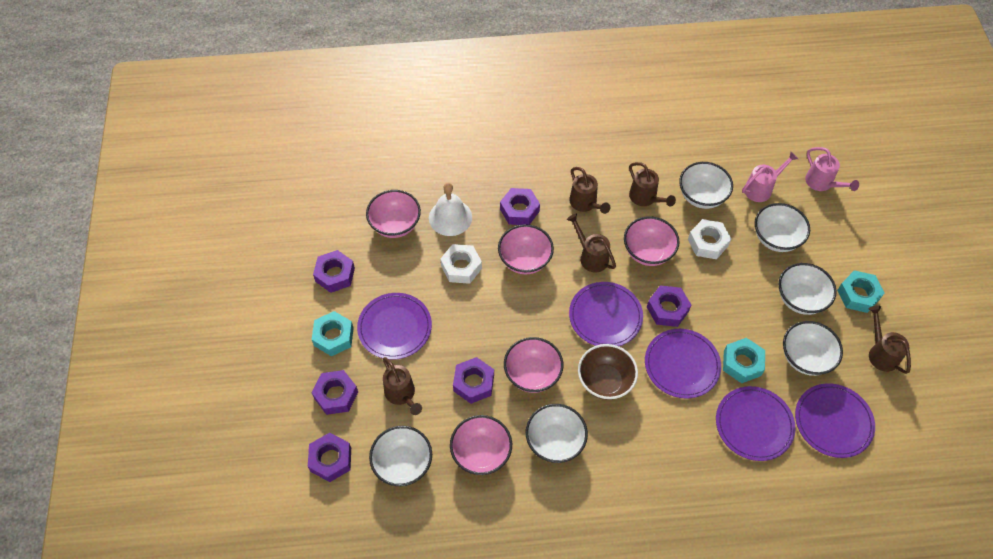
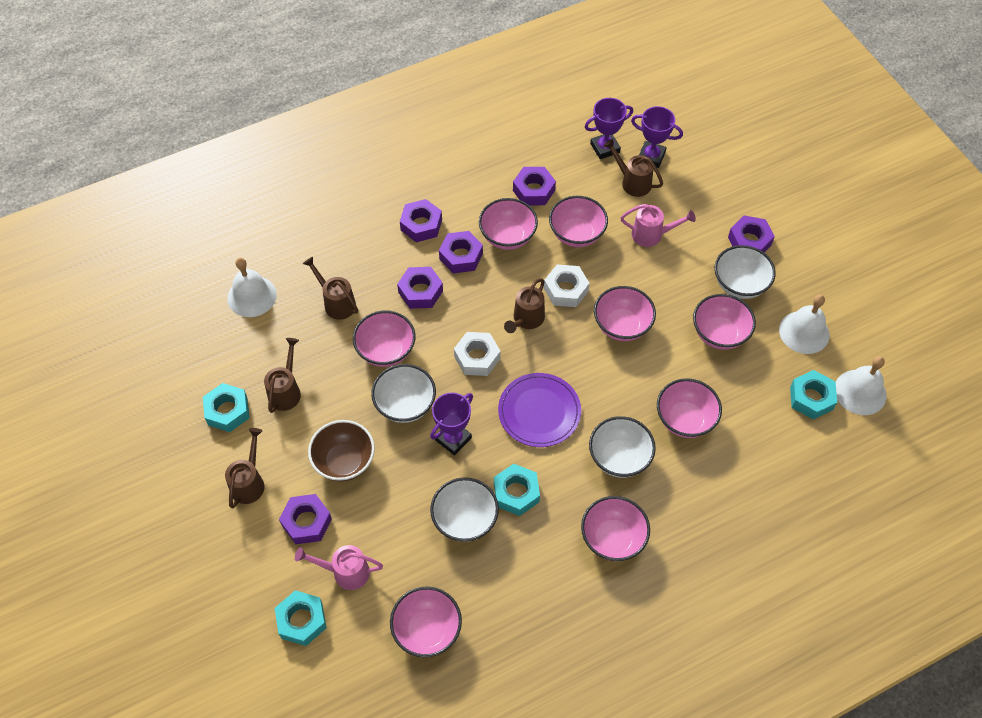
pink bowl: [366,190,421,238] [450,415,512,475] [498,224,554,274] [504,337,563,393] [624,216,680,266] = 5 -> [353,310,416,367] [390,586,462,657] [479,198,538,250] [549,196,608,247] [581,496,650,561] [594,286,656,341] [657,378,722,438] [693,294,756,350] = 8
purple plate: [357,293,432,360] [569,282,643,346] [645,329,721,399] [716,386,796,461] [795,383,875,458] = 5 -> [498,373,581,447] = 1
purple trophy: none = 0 -> [430,392,473,456] [585,98,633,159] [631,106,683,168] = 3
turquoise nut: [312,311,354,356] [723,338,765,383] [837,270,885,313] = 3 -> [203,383,250,432] [275,590,327,646] [494,464,540,516] [790,370,837,419] = 4
white bell: [429,183,472,236] = 1 -> [227,258,277,317] [779,294,830,354] [836,356,887,415] = 3
white bowl: [369,426,432,486] [526,404,588,463] [679,162,733,209] [755,203,810,252] [778,263,837,315] [783,321,843,376] = 6 -> [371,364,436,423] [430,477,499,542] [589,416,656,478] [715,245,776,299] = 4

